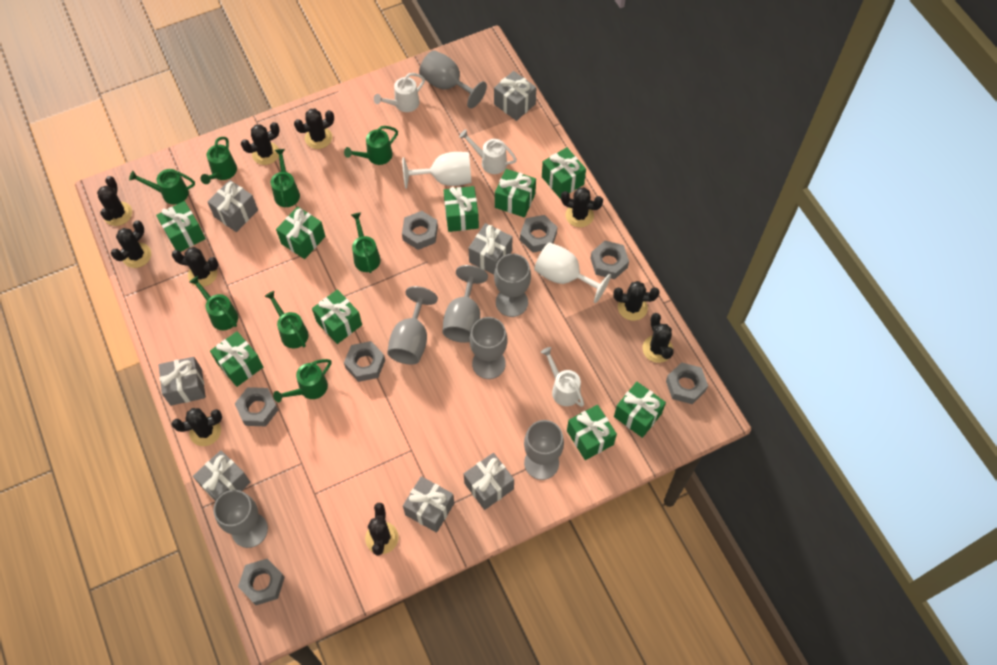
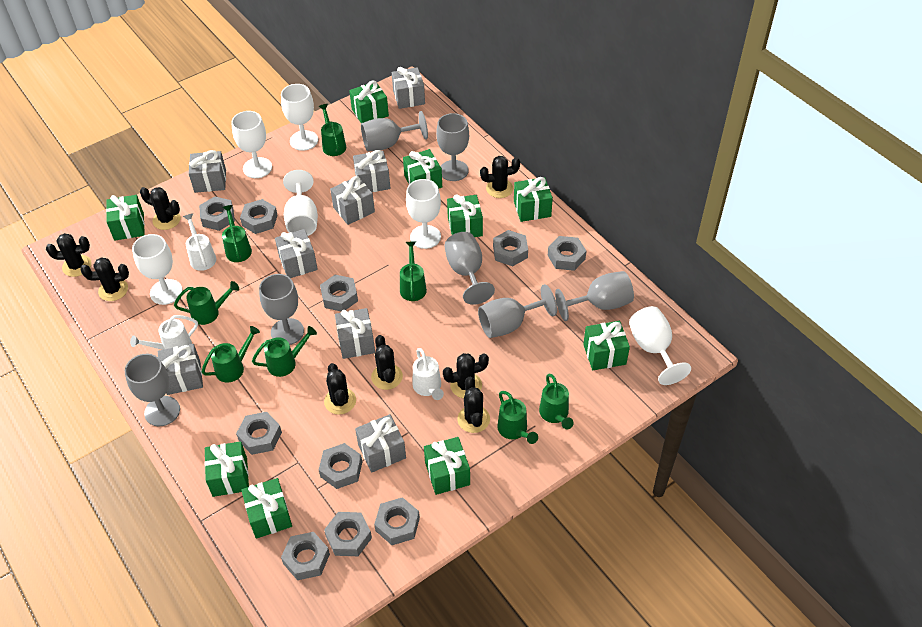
black cactus: [97,176,132,226] [111,220,151,268] [171,408,222,446] [172,247,219,287] [241,122,280,165] [294,108,334,149] [365,503,399,555] [561,187,603,227] [613,281,660,321] [643,313,674,363] = 10 -> [46,233,92,277] [80,257,129,301] [140,187,181,230] [324,363,356,415] [371,335,403,390] [443,353,489,398] [457,377,490,433] [480,156,520,198] = 8
grey gift: [159,357,206,406] [193,450,251,501] [208,180,258,232] [403,476,454,533] [464,453,514,510] [468,223,512,274] [494,71,536,121] = 7 -> [158,344,203,395] [189,150,226,193] [275,229,318,278] [330,176,375,225] [335,308,375,359] [353,150,390,192] [355,414,406,473] [392,67,425,109] = 8
grey nut: [235,387,278,427] [238,559,285,605] [344,341,385,382] [402,211,438,250] [520,215,557,253] [590,241,629,279] [666,362,708,404] = 7 -> [199,196,235,231] [236,412,282,455] [240,199,278,234] [281,532,330,580] [319,443,362,489] [320,275,358,311] [324,512,372,556] [374,497,420,545] [493,230,528,266] [548,236,586,271] = 10
white goblet: [402,152,472,189] [534,242,611,303] = 2 -> [132,234,183,305] [231,111,272,178] [281,84,318,151] [283,170,318,236] [406,179,441,249] [629,306,691,385] = 6

